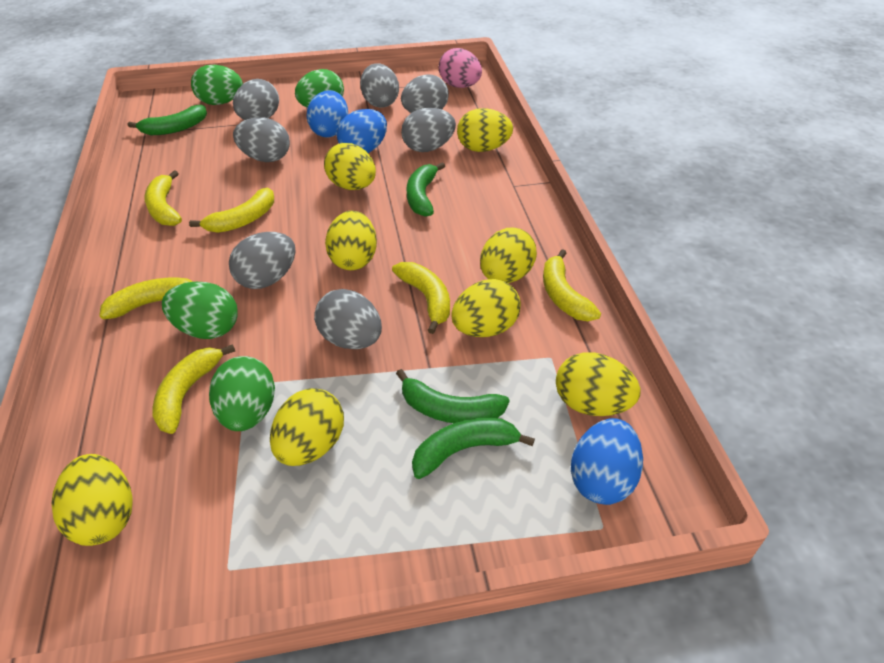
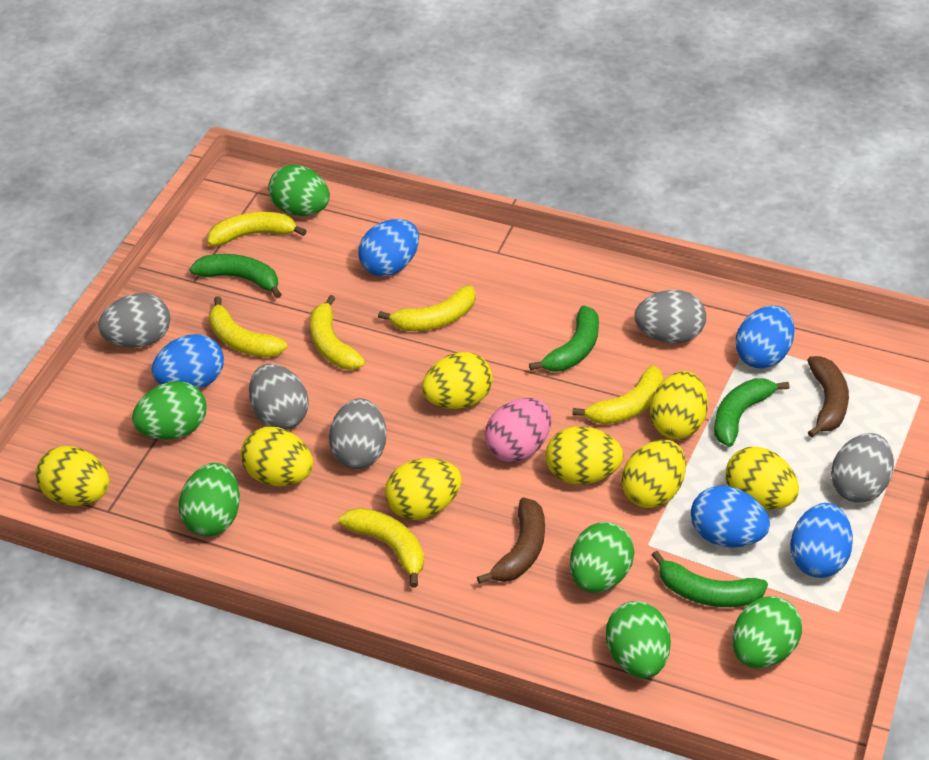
blue egg: [307,90,348,138] [337,109,387,153] [571,418,643,505] = 3 -> [152,334,224,389] [358,219,419,277] [691,486,770,547] [735,306,795,369] [790,503,853,578] = 5
brown banana: none = 0 -> [477,497,545,584] [807,356,849,438] = 2
green egg: [162,282,238,339] [191,65,243,105] [209,356,275,431] [295,69,344,108] = 4 -> [132,381,207,439] [179,463,240,537] [268,165,330,216] [570,522,634,593] [606,601,671,678] [732,596,802,668] = 6
grey egg: [229,232,296,289] [233,79,279,120] [233,117,290,162] [314,289,382,349] [360,63,399,108] [401,74,449,113] [401,108,456,152] = 7 -> [98,293,170,348] [249,364,309,430] [329,398,387,469] [635,290,706,344] [831,433,894,503] = 5

